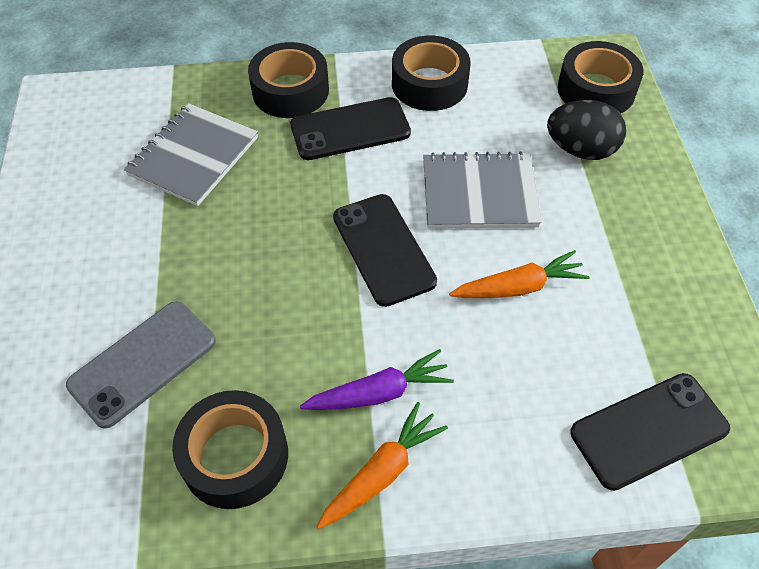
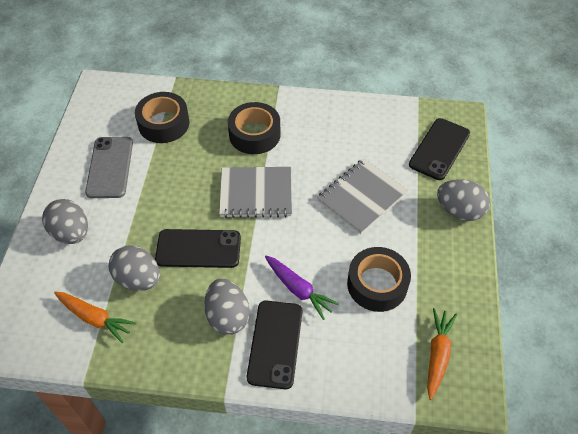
black egg: [547,100,626,160] = 1 -> none = 0
black tape: [172,390,288,509] [248,42,329,118] [392,36,471,111] [558,41,643,113] = 4 -> [135,92,189,143] [228,102,280,154] [347,247,411,312] = 3
grey egg: none = 0 -> [42,199,88,244] [109,245,160,291] [204,279,250,335] [437,179,490,221] = 4

